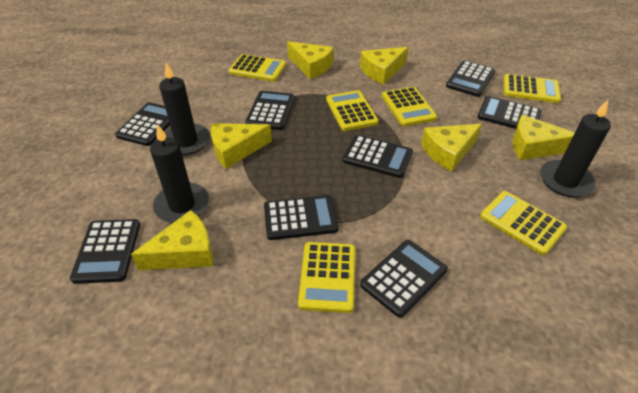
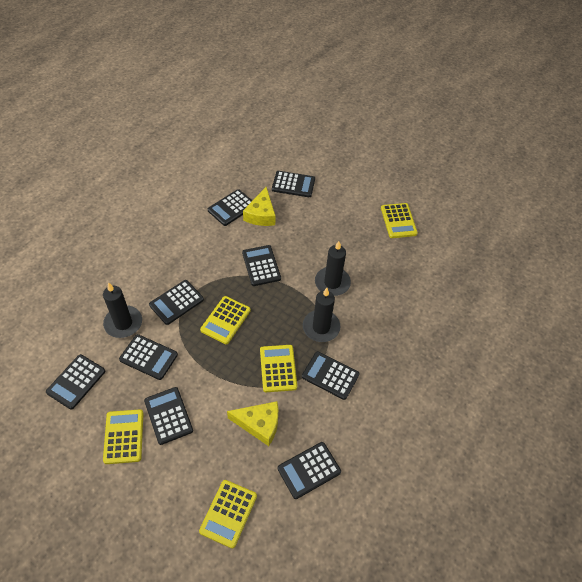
black calculator: [70,219,140,284] [115,102,170,146] [246,91,295,130] [264,195,339,240] [343,135,413,178] [360,240,448,318] [446,61,495,97] [477,96,542,129] = 8 -> [46,354,105,410] [119,334,178,380] [144,387,193,445] [149,280,204,325] [208,189,252,226] [242,245,281,286] [272,171,315,197] [278,442,341,499] [302,351,360,400] = 9
yellow calculator: [229,54,286,82] [298,242,355,313] [326,90,379,131] [382,87,437,127] [480,191,567,255] [503,74,561,103] = 6 -> [103,409,144,464] [199,480,257,549] [200,296,251,344] [260,345,297,392] [381,203,418,238] = 5
yellow cheese: [131,210,213,270] [210,123,272,169] [287,41,334,79] [360,47,408,85] [421,124,482,172] [512,115,575,160] = 6 -> [227,401,278,446] [243,187,275,226] = 2

